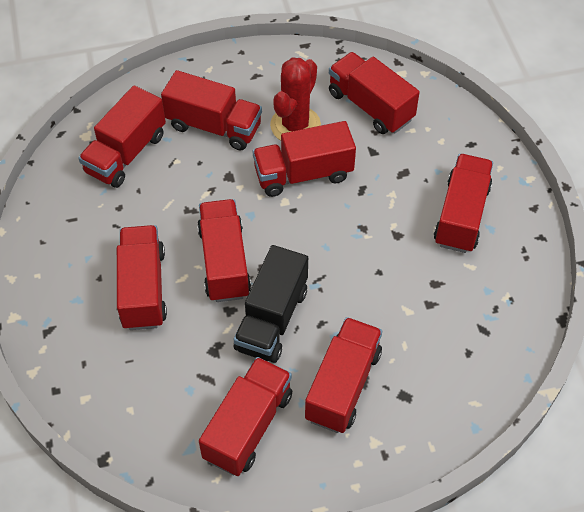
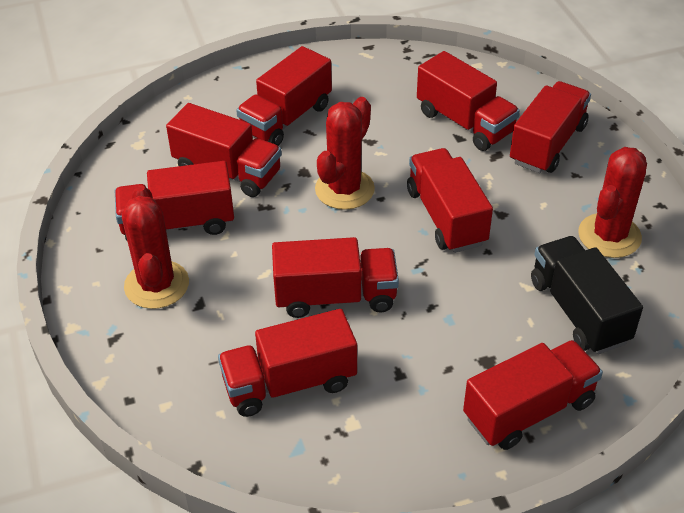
red cactus: [270,57,321,140] = 1 -> [122,185,189,309] [315,97,375,210] [578,147,647,258] = 3

